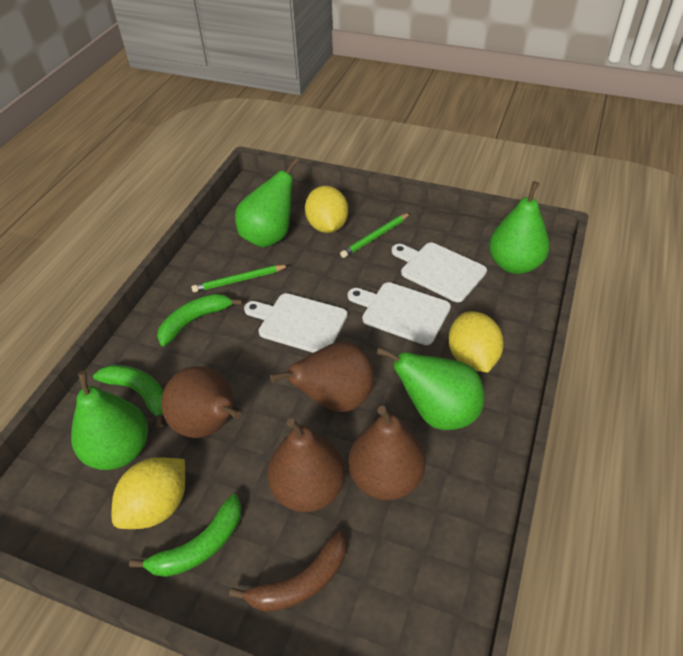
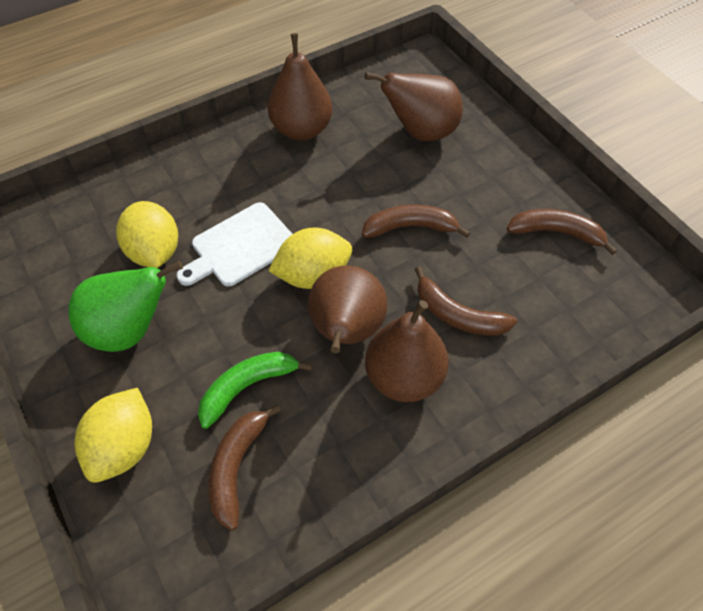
brown banana: [229,531,346,612] = 1 -> [208,404,281,530] [362,205,470,238] [415,266,517,336] [507,209,617,255] = 4
green banana: [93,365,164,428] [129,494,242,577] [157,294,243,346] = 3 -> [198,352,313,429] = 1
green pear: [71,371,148,470] [235,158,300,248] [376,347,485,430] [489,181,550,274] = 4 -> [69,261,183,352] = 1
green pencil: [192,265,289,292] [340,213,410,258] = 2 -> none = 0
white cutting board: [244,293,348,353] [348,282,451,345] [392,243,487,302] = 3 -> [177,202,292,286] = 1

